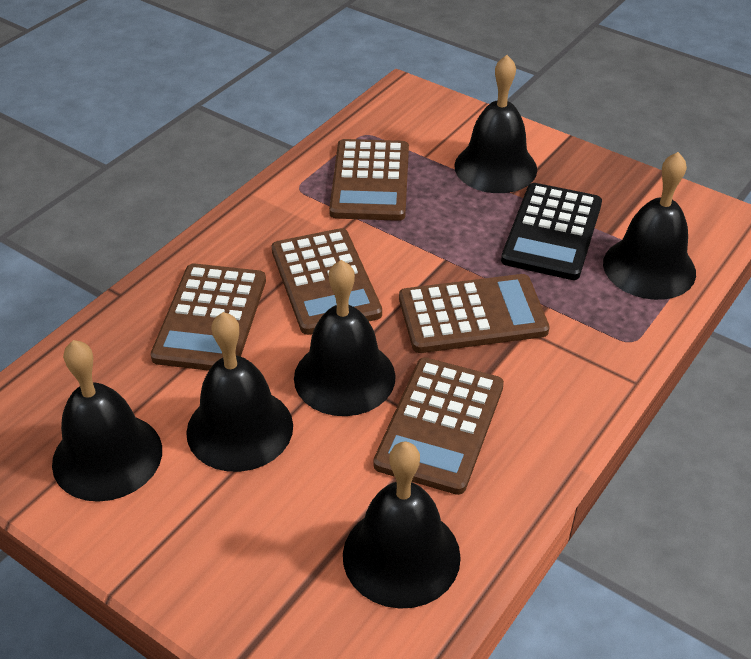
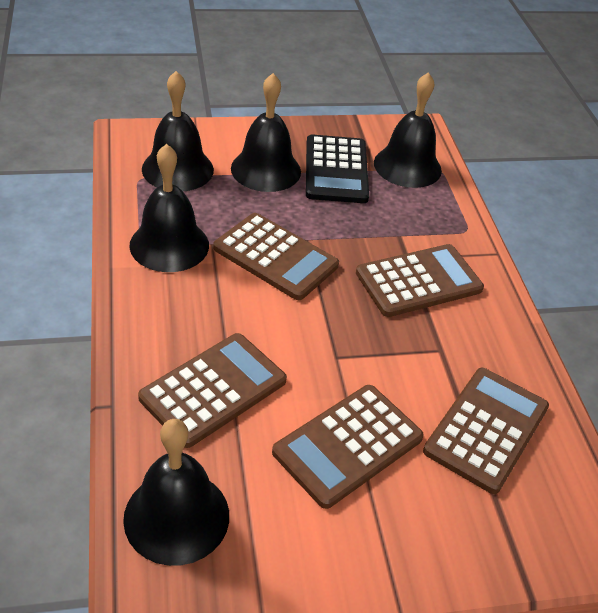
black bell: [52,340,162,502] [186,312,293,472] [294,260,396,416] [343,441,461,609] [454,55,537,193] [603,152,696,300] = 6 -> [123,419,229,566] [129,144,209,272] [142,71,214,191] [231,73,301,192] [374,72,442,188] = 5

